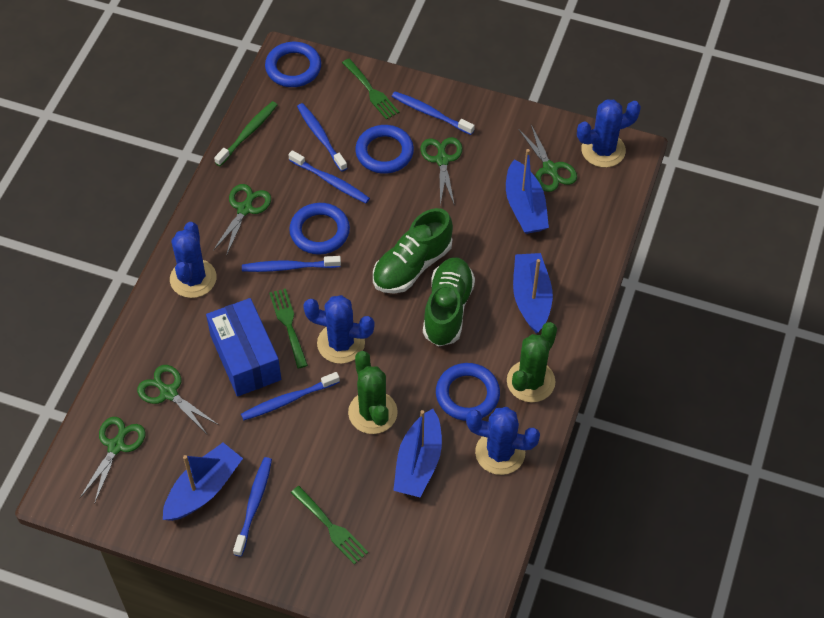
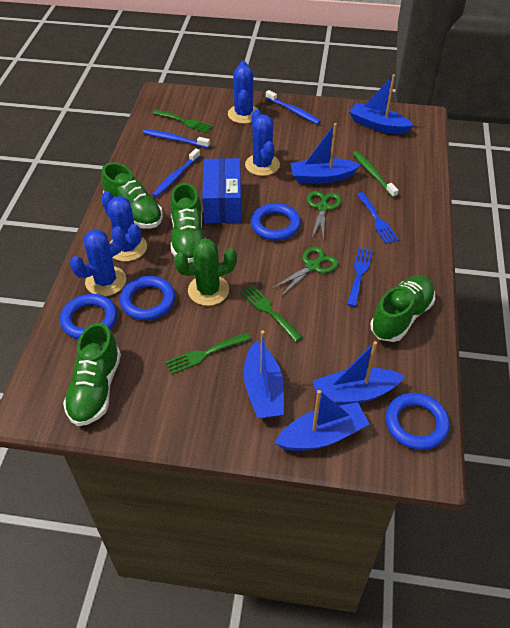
blue boat: [163,443,243,521] [393,409,442,498] [506,149,549,234] [513,253,553,333] = 4 -> [244,330,284,419] [275,390,369,451] [290,123,361,183] [313,341,404,405] [349,74,413,134] = 5
blue fork: none = 0 -> [347,248,373,307] [356,192,399,244] = 2
blue toothbrush: [233,457,272,557] [241,372,340,420] [242,256,341,272] [288,150,370,203] [297,103,347,172] [392,91,475,135] = 6 -> [143,129,210,148] [152,148,200,197] [266,90,321,124] = 3
green cactus: [348,351,398,434] [507,322,557,402] = 2 -> [174,239,237,306] = 1
green scissors: [80,417,146,504] [137,365,219,434] [213,184,271,256] [421,137,463,206] [518,125,577,192] = 5 -> [271,247,338,296] [307,191,342,240] = 2
green shoe: [373,208,453,294] [423,257,475,347] = 2 -> [63,323,121,426] [101,162,163,229] [170,183,206,263] [370,276,435,342] = 4

